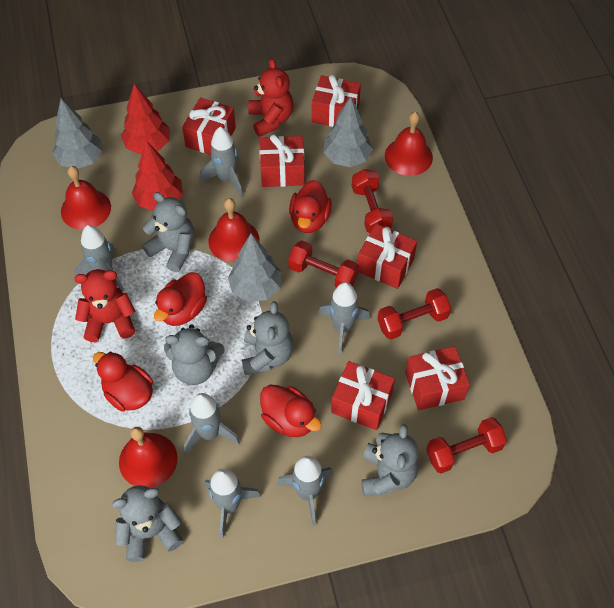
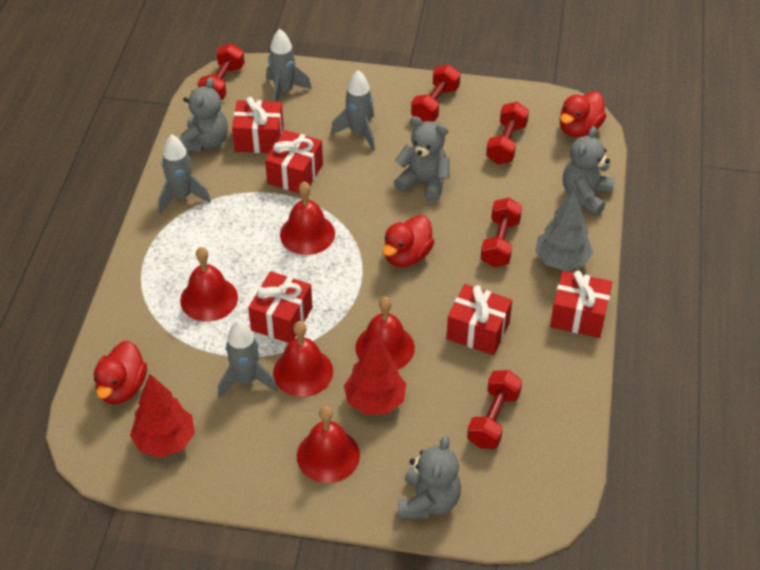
grey rocket: [74,225,124,292] [184,393,240,455] [200,127,243,197] [204,469,261,538] [276,456,333,526] [318,282,370,355] = 6 -> [158,134,211,214] [218,320,278,398] [266,29,312,102] [331,70,375,151] = 4
grey teddy bear: [112,485,183,562] [142,192,195,272] [164,325,225,385] [242,301,294,375] [361,424,419,496] = 5 -> [178,77,228,153] [394,116,450,202] [398,436,461,519] [563,126,615,216] = 4
grey tree: [52,99,103,169] [228,233,282,302] [323,96,373,167] = 3 -> [535,189,593,271] = 1
red bell: [61,166,111,230] [119,427,178,488] [209,198,259,262] [385,112,433,176] = 4 -> [180,247,238,322] [273,321,333,397] [280,182,335,255] [297,406,360,483] [355,296,415,369] = 5
red duck: [93,351,153,412] [154,272,207,326] [260,385,322,437] [289,180,332,233] = 4 -> [94,341,147,404] [382,215,434,267] [560,91,606,137] = 3
red dumbbell: [288,241,359,288] [352,169,393,233] [377,288,451,339] [426,417,507,473] = 4 -> [198,43,245,100] [411,65,460,122] [467,370,522,449] [481,198,522,267] [486,102,529,164] = 5
red gift: [182,97,236,155] [260,134,305,187] [312,75,361,127] [331,361,395,430] [358,224,417,289] [405,346,470,410] = 6 -> [232,97,284,153] [248,271,312,343] [265,130,323,193] [446,284,512,355] [550,271,612,338] = 5
red teddy bear: [74,269,135,342] [248,58,293,137] = 2 -> none = 0

